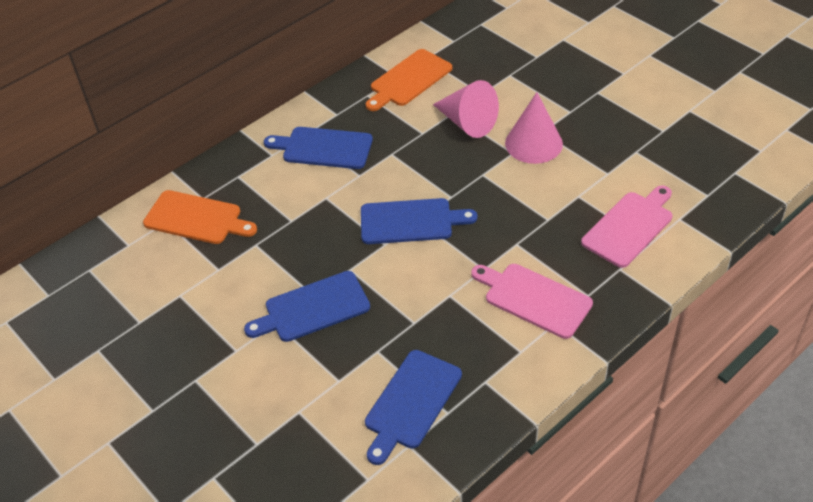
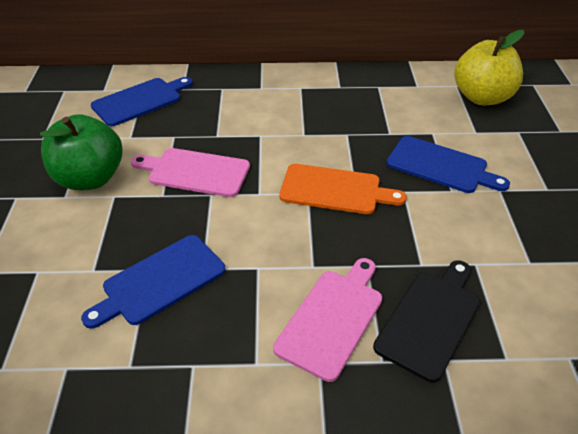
black cutting board: none = 0 -> [373,260,480,382] = 1
blue cutting board: [244,271,370,342] [264,127,373,169] [361,198,477,244] [365,350,462,465] = 4 -> [81,235,225,329] [91,77,193,126] [386,136,510,193] = 3
green apple: none = 0 -> [40,114,123,190] = 1
orange cutting board: [143,190,257,244] [366,49,452,111] = 2 -> [279,164,407,214] = 1
pink cone: [433,80,499,138] [505,92,563,164] = 2 -> none = 0
yellow apple: none = 0 -> [454,30,524,105] = 1

